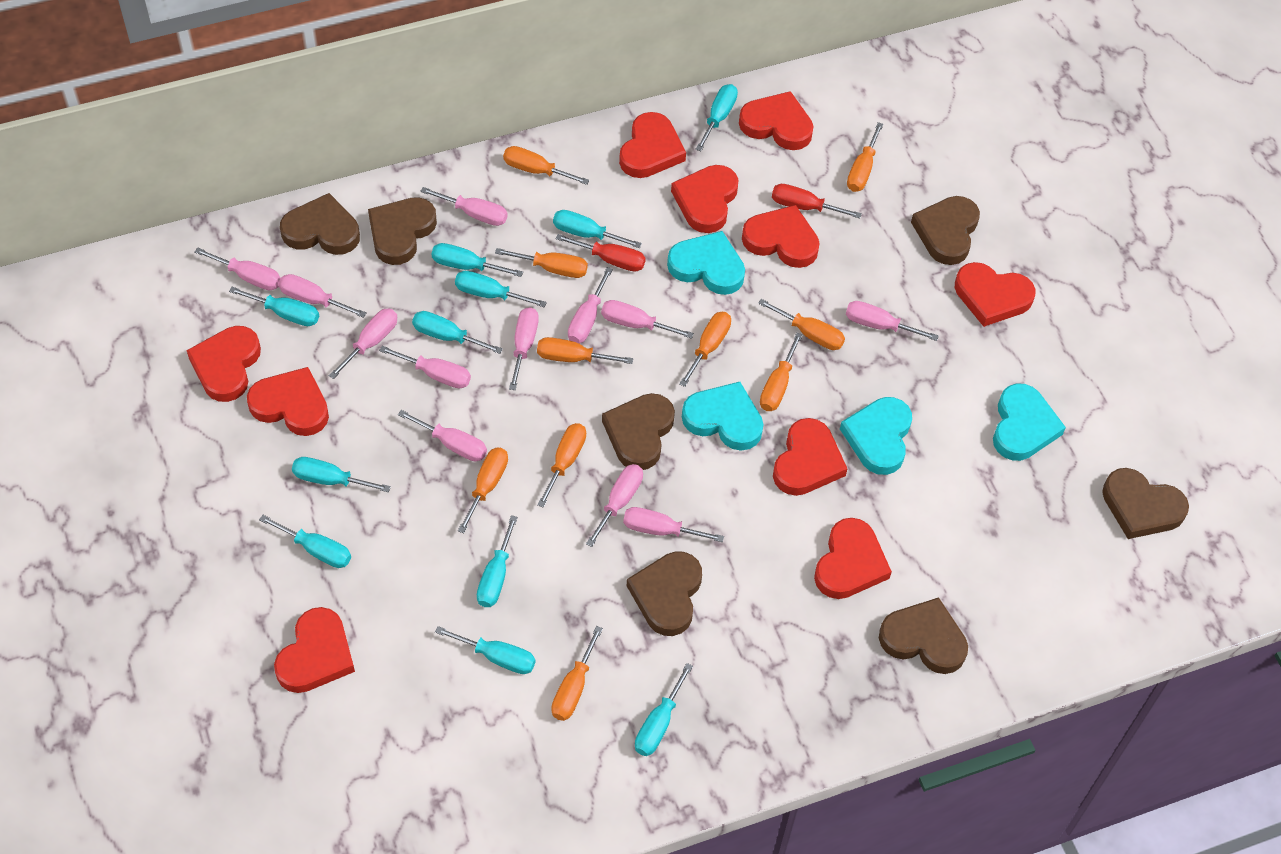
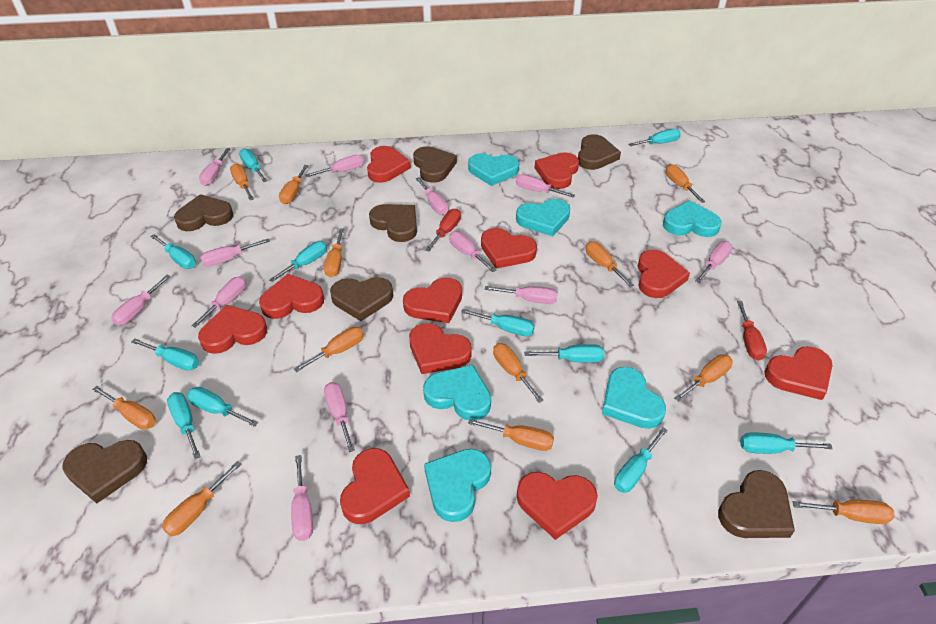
orange screwdriver: [458,448,508,533] [495,248,588,278] [503,146,590,185] [537,337,633,364] [537,423,586,508] [551,626,603,721] [679,312,731,387] [758,299,845,350] [760,333,803,411] [847,122,884,192] = 10 -> [92,386,156,430] [162,461,241,536] [230,163,254,200] [279,165,309,204] [294,327,364,372] [324,229,344,277] [468,419,554,451] [493,343,544,403] [586,242,634,287] [666,164,705,203] [675,354,733,401] [793,500,894,524] = 12
red heart: [186,326,261,402] [247,367,329,436] [274,607,355,693] [619,112,686,178] [671,165,739,233] [739,91,814,150] [742,205,820,268] [773,418,848,496] [814,518,892,599] [955,262,1036,327] = 10 -> [198,305,267,354] [259,274,324,319] [340,448,410,524] [367,146,411,183] [403,277,462,323] [409,323,472,374] [481,228,537,269] [517,472,598,540] [535,152,579,189] [638,250,690,298] [764,346,833,400] = 11
turquoise heart: [667,231,745,295] [682,382,764,451] [840,397,912,475] [993,383,1066,461] = 4 -> [423,365,491,420] [424,449,491,522] [468,153,519,186] [516,199,570,236] [602,367,666,429] [663,200,722,237] = 6

